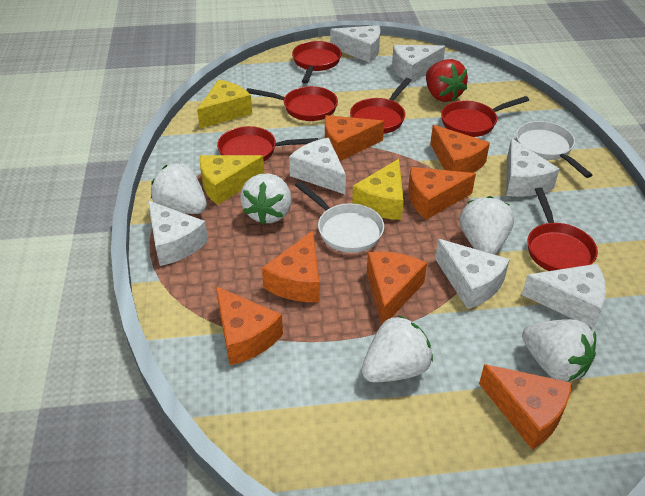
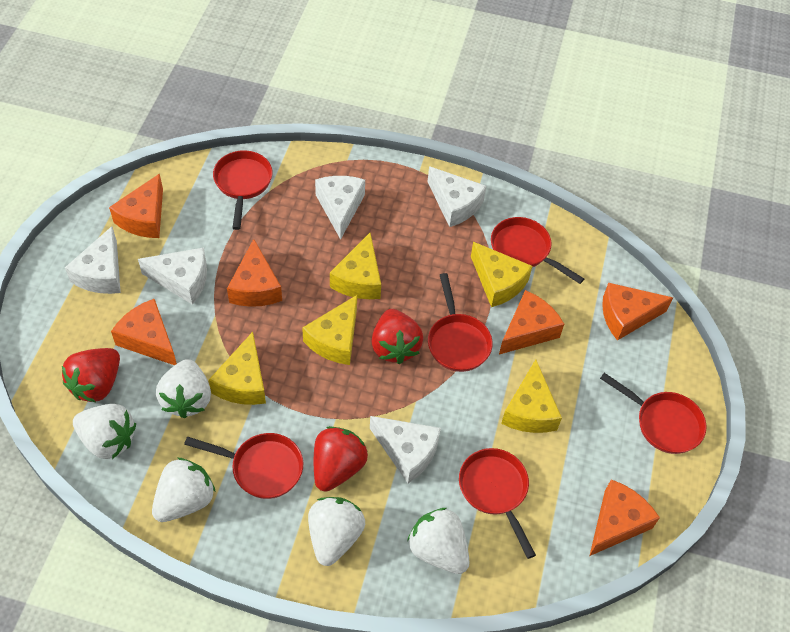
orange cheese: [216,286,283,365] [262,231,320,302] [325,115,384,161] [367,252,427,324] [408,167,476,220] [430,125,490,173] [479,364,572,450] = 7 -> [109,173,163,238] [111,299,177,365] [227,239,282,307] [499,290,564,354] [589,480,660,556] [602,283,673,341] = 6
red strawberry: [426,59,468,102] = 1 -> [62,348,120,402] [314,426,368,492] [371,309,423,364] = 3
white cheese: [148,201,208,266] [289,138,346,194] [330,25,380,63] [392,45,445,84] [435,239,510,309] [506,138,559,197] [522,264,606,328] = 7 -> [65,226,121,294] [138,247,207,305] [315,176,365,240] [370,416,441,483] [428,166,486,227] = 5
white pan: [295,181,384,253] [516,121,592,178] = 2 -> none = 0
yellow cheese: [197,79,252,129] [199,155,264,205] [352,159,404,220] = 3 -> [209,332,266,405] [302,295,357,365] [330,233,381,299] [471,242,532,307] [501,360,562,433] = 5

